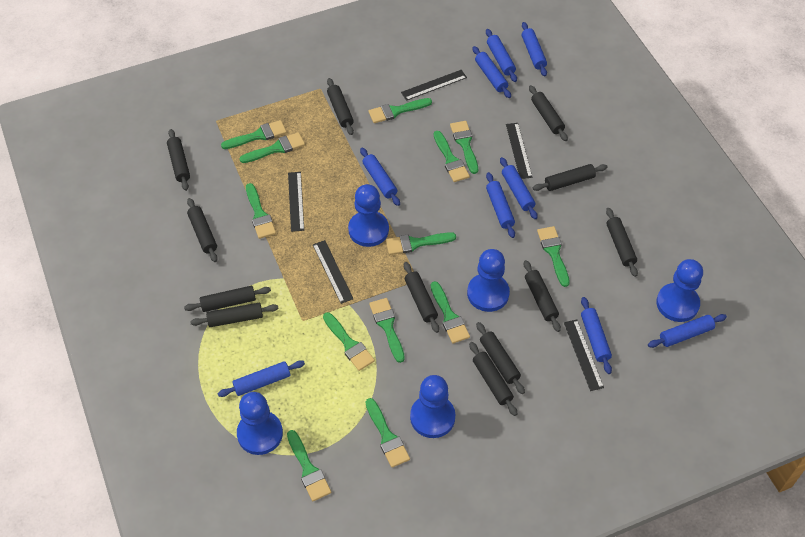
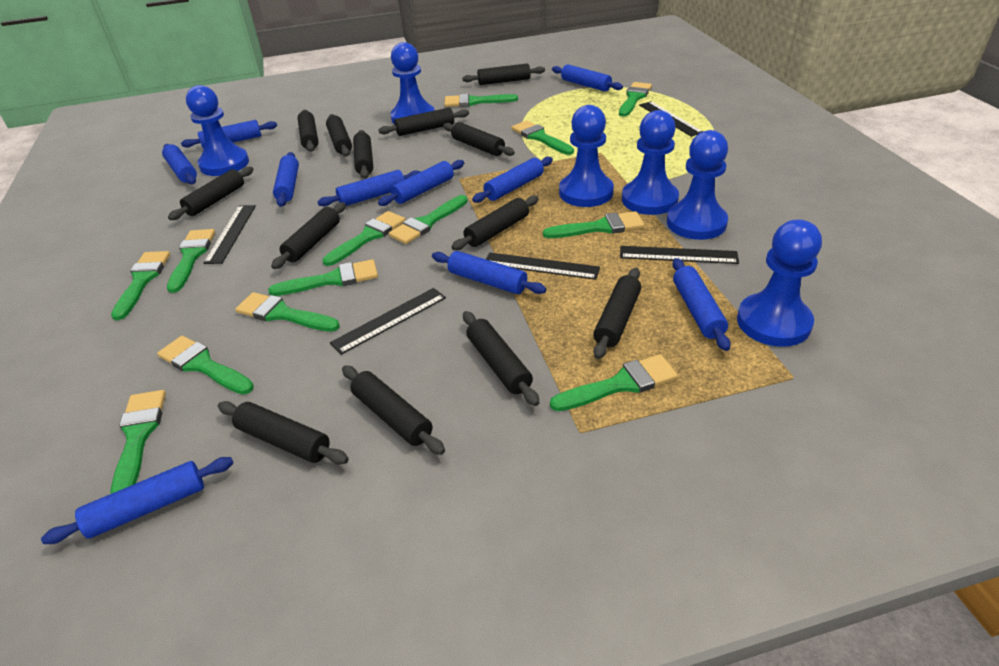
black rolling pin: [167,129,190,191] [184,286,271,312] [187,198,218,262] [190,303,279,327] [327,78,354,135] [404,262,439,333] [469,342,517,416] [476,322,525,394] [524,260,561,332] [529,85,568,141] [533,164,608,191] [606,208,638,277] = 12 -> [168,167,254,220] [218,401,349,465] [271,202,346,269] [298,110,318,152] [326,114,352,157] [342,365,445,455] [353,130,373,179] [378,108,469,136] [443,122,515,156] [452,196,539,250] [462,64,545,85] [463,311,540,406] [593,268,641,359] = 13
blue pawn: [237,392,283,455] [348,184,389,247] [410,375,455,438] [467,249,510,312] [656,259,703,322] = 5 -> [186,85,249,176] [391,42,435,125] [559,105,614,207] [622,110,679,215] [667,130,728,240] [737,220,822,347] = 6
blue rolling pin: [217,360,305,397] [360,148,400,206] [473,46,511,98] [486,29,517,82] [486,172,515,238] [500,157,538,219] [522,22,547,77] [581,297,612,374] [648,314,727,348] = 9 -> [41,457,233,544] [162,144,197,184] [181,120,277,149] [273,152,299,207] [317,170,421,206] [378,160,464,206] [432,251,546,294] [472,157,553,203] [552,64,623,92] [673,258,731,351] = 10

